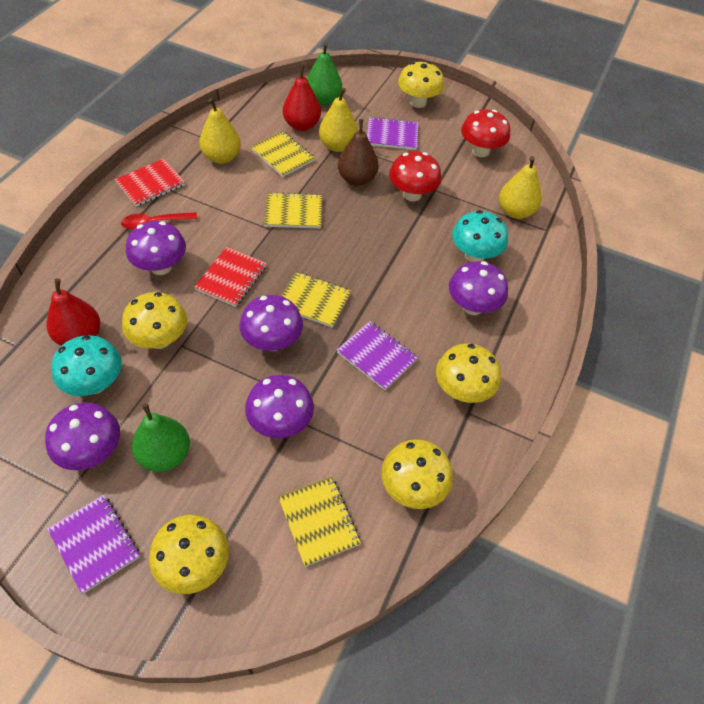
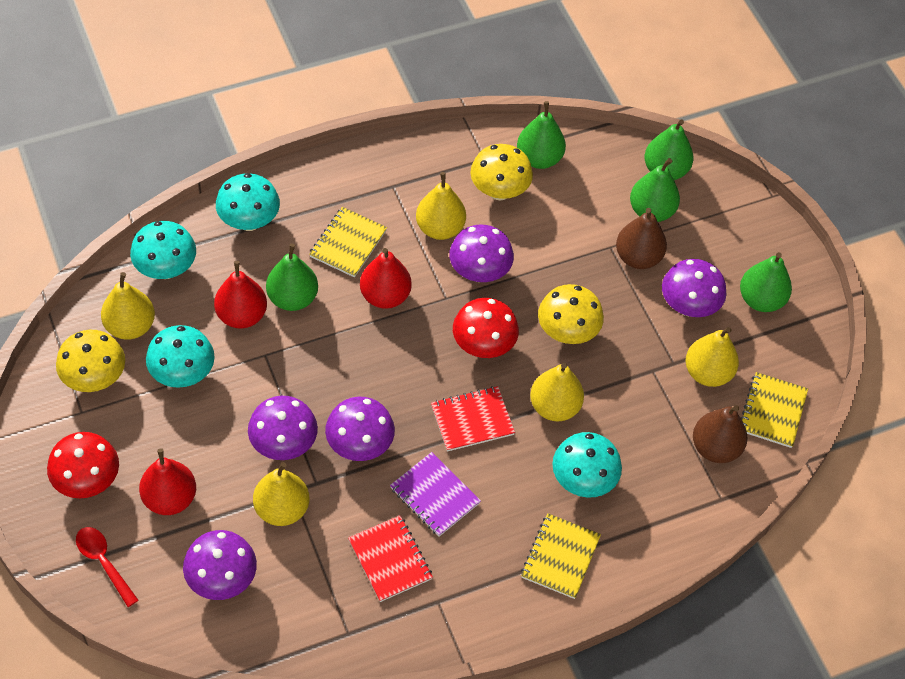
brown pear: [338,119,379,186] = 1 -> [616,208,667,269] [693,405,748,463] = 2
green pear: [132,403,190,472] [307,43,342,106] = 2 -> [266,244,318,311] [517,101,566,169] [630,158,680,222] [644,120,693,180] [740,252,792,312] = 5
purple notebook: [47,495,140,594] [337,321,418,390] [367,117,418,150] = 3 -> [390,452,481,537] = 1
red pear: [46,279,100,346] [283,65,321,131] = 2 -> [139,448,196,515] [214,261,267,329] [360,248,412,309] = 3
turquoise mushroom: [51,335,122,396] [452,210,508,262] = 2 -> [130,221,196,279] [146,325,215,388] [216,173,280,231] [552,432,622,498] = 4
yellow mushroom: [122,292,187,349] [149,515,229,594] [381,439,453,509] [398,62,444,108] [436,344,501,403] = 5 -> [56,330,125,392] [470,144,533,200] [538,284,604,344] = 3
yellow notebook: [251,131,315,177] [264,192,322,228] [278,476,361,567] [281,272,351,328] = 4 -> [309,207,387,278] [521,513,601,599] [741,372,808,448] = 3
yellow pear: [199,98,241,164] [319,88,358,152] [499,156,542,219] = 3 -> [101,272,155,340] [253,462,309,526] [416,172,466,240] [530,363,584,421] [686,327,739,387] = 5

